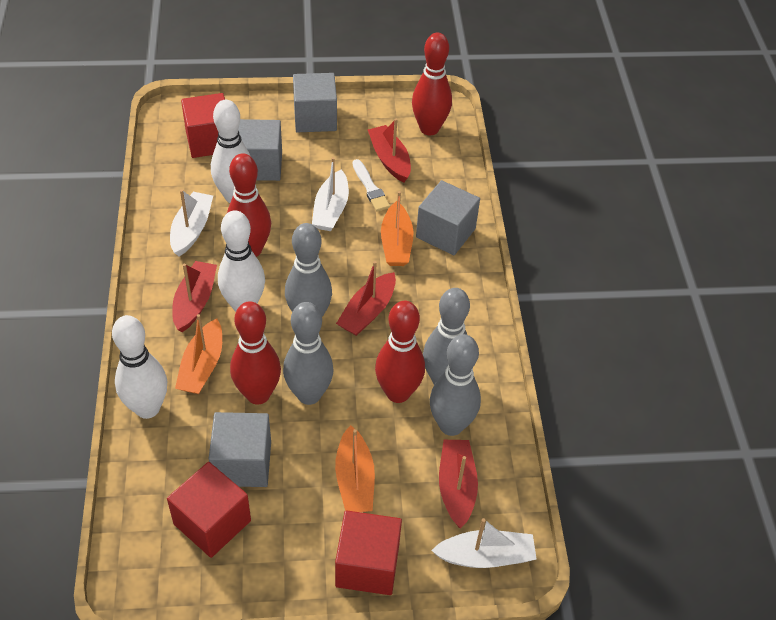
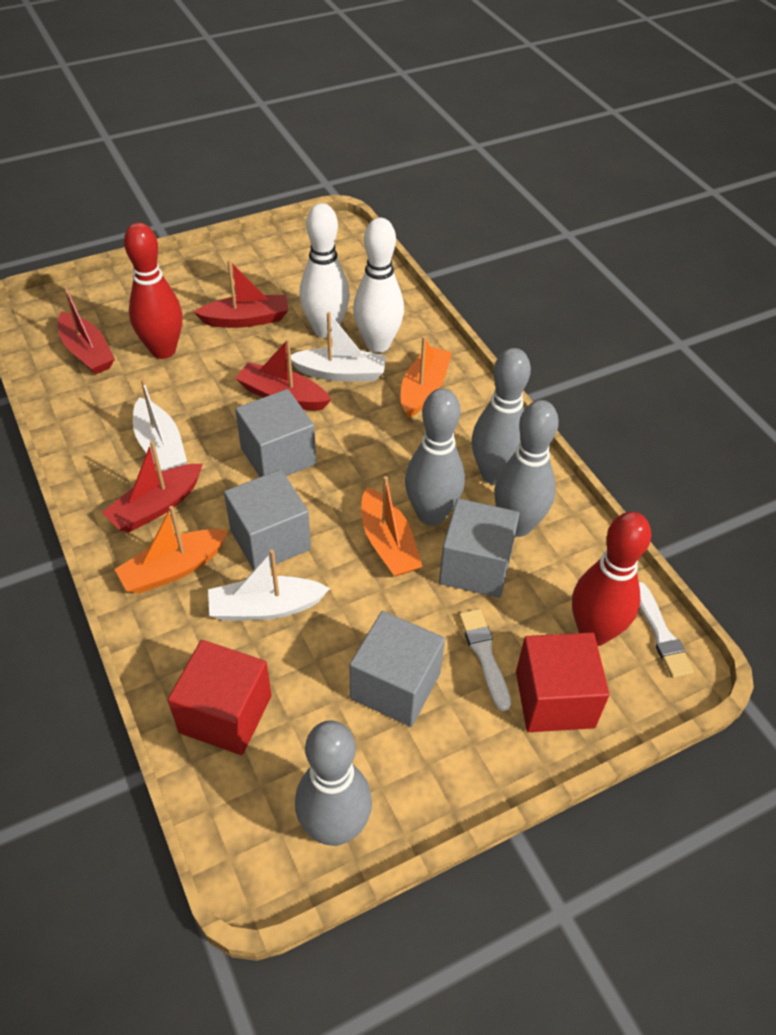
red bowling pin: [227,153,271,257] [230,301,281,405] [375,301,425,403] [412,33,452,135] = 4 -> [124,223,182,359] [572,512,651,646] = 2
red cube: [167,462,251,558] [181,93,225,158] [335,510,402,595] = 3 -> [168,640,272,755] [516,632,609,732] = 2
white bowling pin: [112,315,167,419] [211,100,250,203] [218,210,265,312] = 3 -> [299,203,350,338] [353,218,404,353] = 2
white brush: [352,159,390,212] = 1 -> [459,609,511,711] [639,582,694,678] = 2

